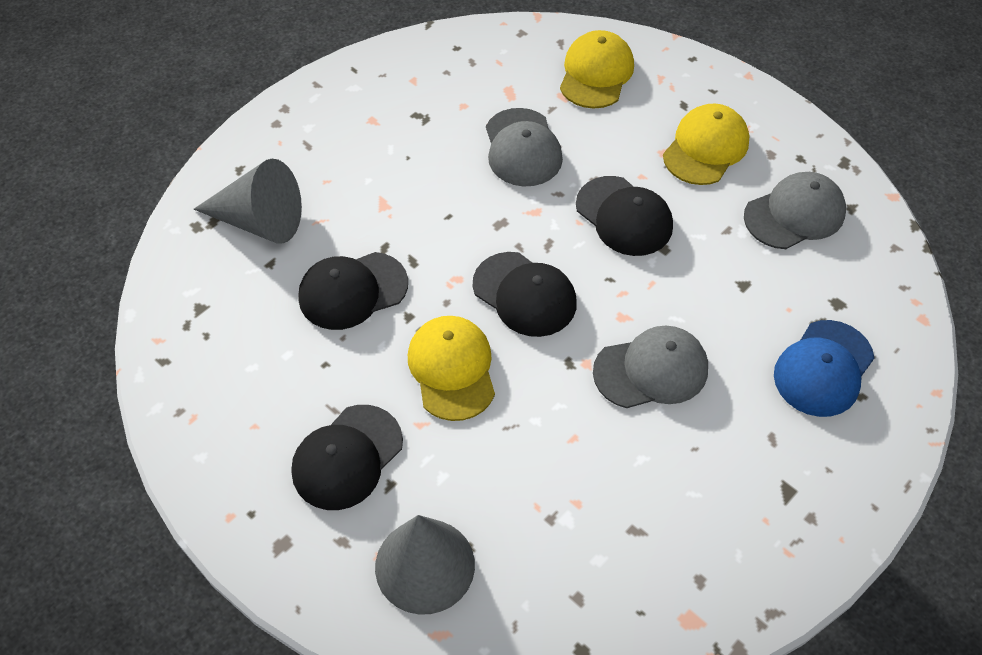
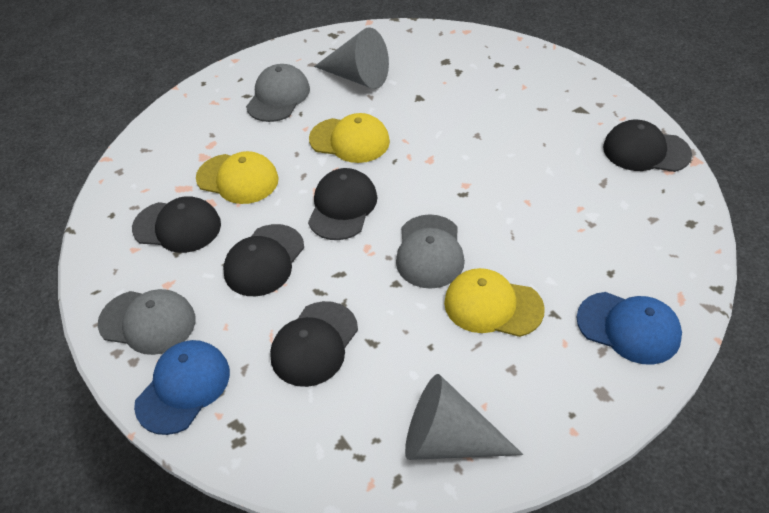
black cap: [291,405,403,510] [298,252,408,330] [473,252,577,337] [576,176,673,256] = 4 -> [132,196,221,253] [223,224,304,296] [270,301,358,387] [308,168,378,240] [603,120,692,172] = 5
blue cap: [774,320,874,417] = 1 -> [134,340,230,435] [577,292,682,365] = 2

